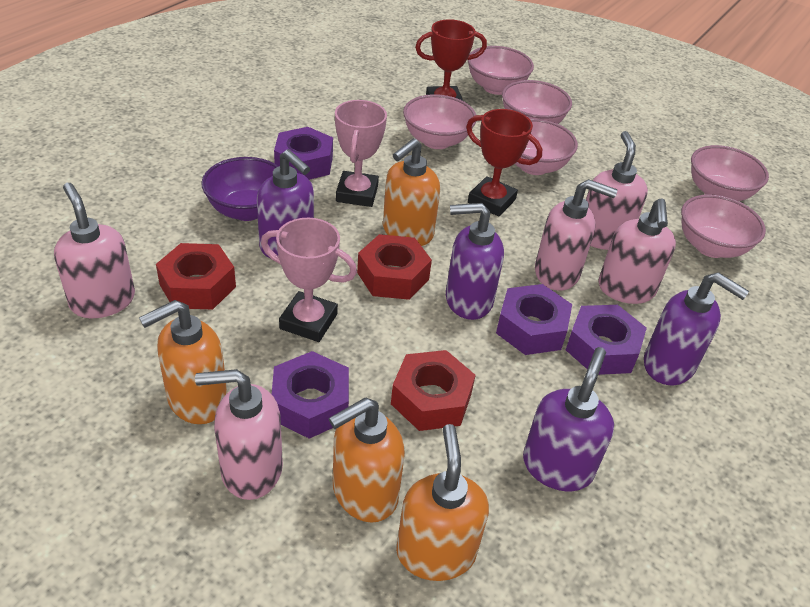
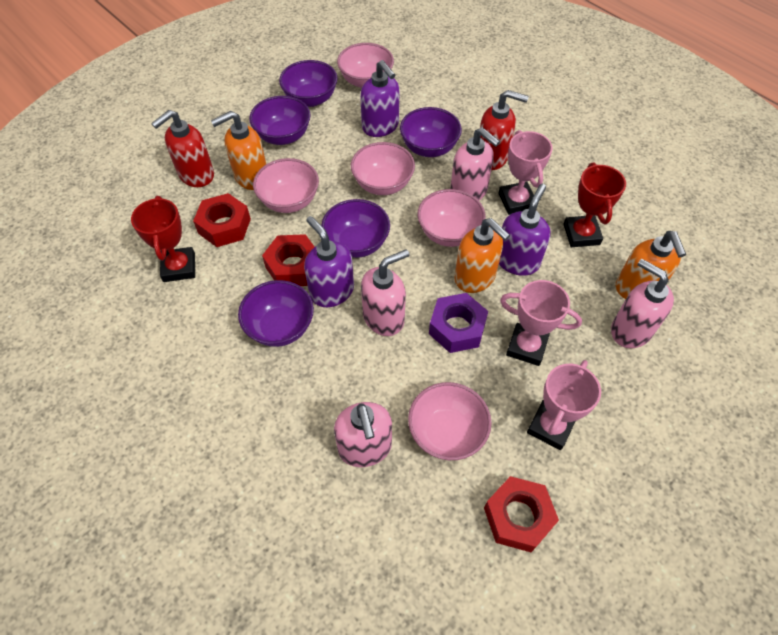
orange soap dispenser: [139,300,227,424] [329,398,405,523] [383,138,440,246] [396,424,489,581] = 4 -> [211,111,266,190] [454,218,510,293] [616,231,686,299] = 3
pink bowl: [403,94,476,149] [468,46,534,95] [502,80,572,124] [515,119,578,175] [681,195,766,258] [691,145,769,201] = 6 -> [253,158,319,213] [337,43,394,88] [351,142,415,195] [408,382,491,460] [417,189,486,247] = 5
pink soap dispenser: [54,183,135,318] [195,369,283,500] [535,179,618,291] [586,131,648,250] [599,198,676,304] = 5 -> [334,402,392,467] [361,249,409,336] [450,127,500,201] [611,259,674,348] = 4
pink trophy: [261,218,357,342] [335,100,387,207] = 2 -> [498,130,553,215] [500,280,582,366] [527,360,601,450] = 3
purple bowl: [201,157,279,221] = 1 -> [238,280,314,347] [249,96,310,145] [279,60,337,107] [321,199,390,258] [400,107,462,157] = 5
purple nut: [272,351,349,439] [274,127,333,180] [496,284,572,355] [566,305,647,375] = 4 -> [429,293,488,353] = 1
purple soap dispenser: [257,149,314,258] [446,203,504,320] [523,347,614,491] [644,272,749,385] = 4 -> [304,216,354,307] [360,60,400,137] [499,184,551,276] = 3
red soap dispenser: none = 0 -> [151,110,214,187] [480,90,529,170] = 2

